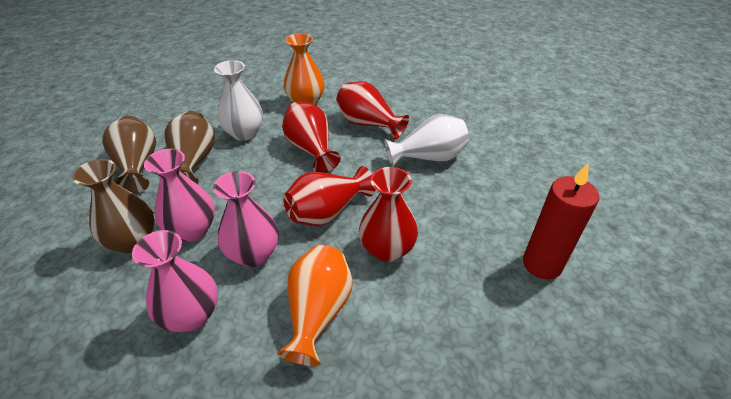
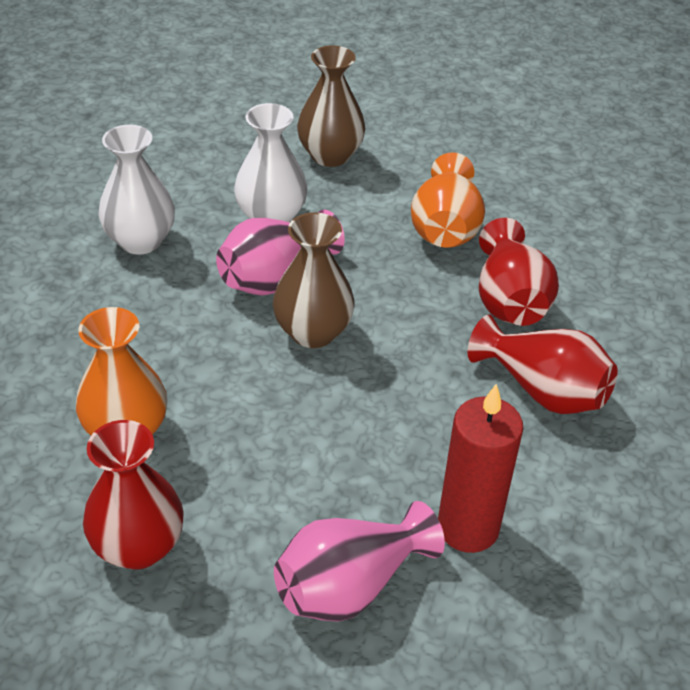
brown vase: [72,159,155,253] [102,116,156,194] [164,111,215,184] = 3 -> [273,212,355,348] [297,45,365,167] = 2
pink vase: [132,230,218,332] [144,149,215,242] [213,171,279,267] = 3 -> [216,210,345,296] [274,501,445,621] = 2
red vase: [282,101,341,173] [283,166,376,226] [336,82,409,140] [359,167,418,262] = 4 -> [83,420,184,570] [468,315,618,414] [479,218,559,326] = 3

